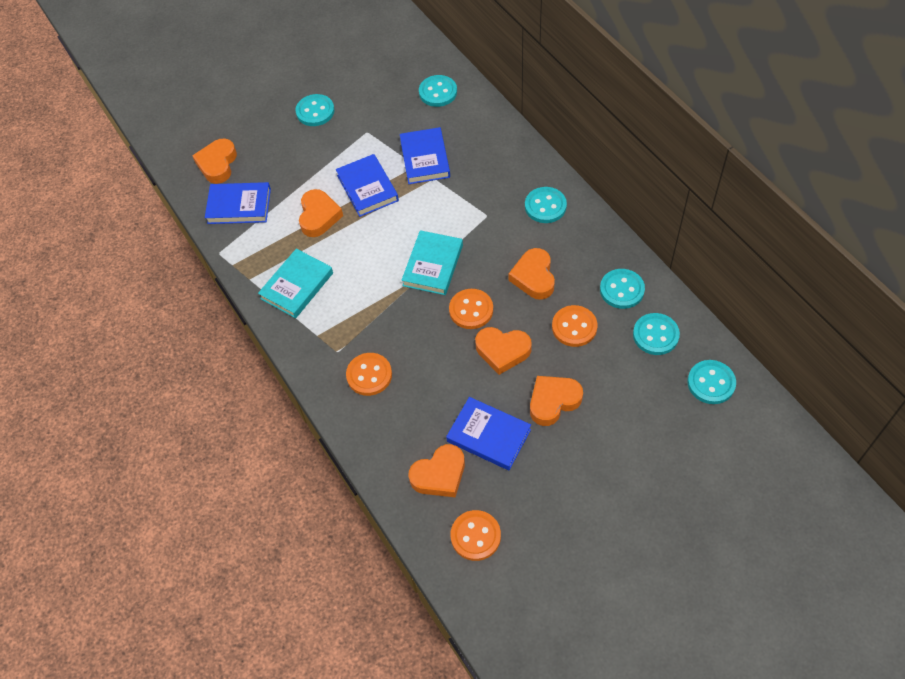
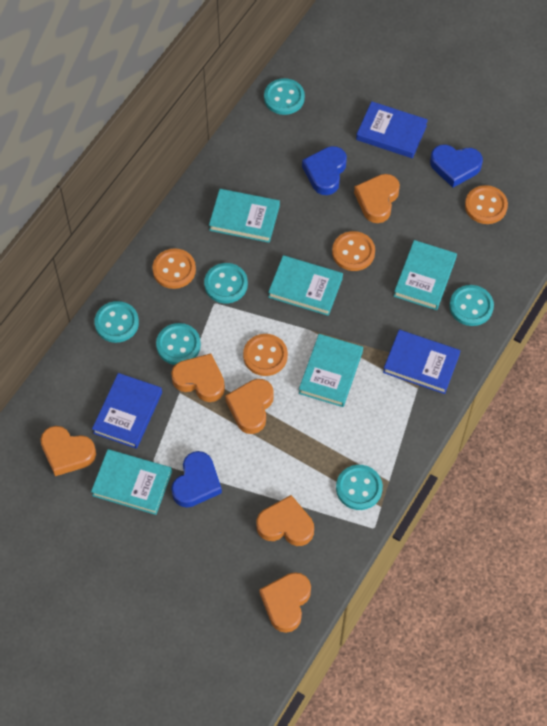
blue book: [205,182,271,224] [336,154,399,217] [400,127,450,184] [446,397,531,470] = 4 -> [92,373,162,449] [356,101,428,158] [383,330,461,394] = 3
blue heart: none = 0 -> [171,451,222,508] [302,146,347,195] [430,144,483,187] = 3
turquoise book: [258,249,333,318] [401,230,463,295] = 2 -> [91,449,172,515] [209,189,280,243] [268,255,343,316] [299,334,363,407] [394,240,457,310] = 5

